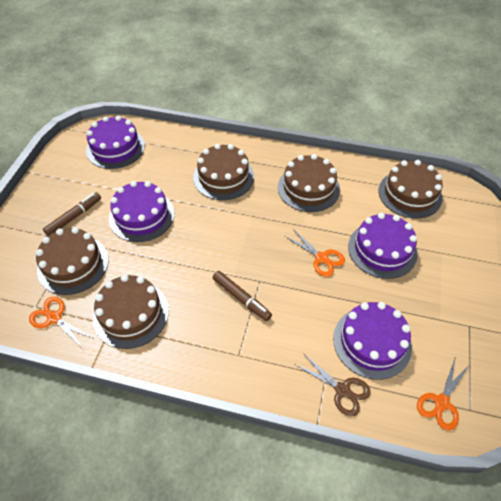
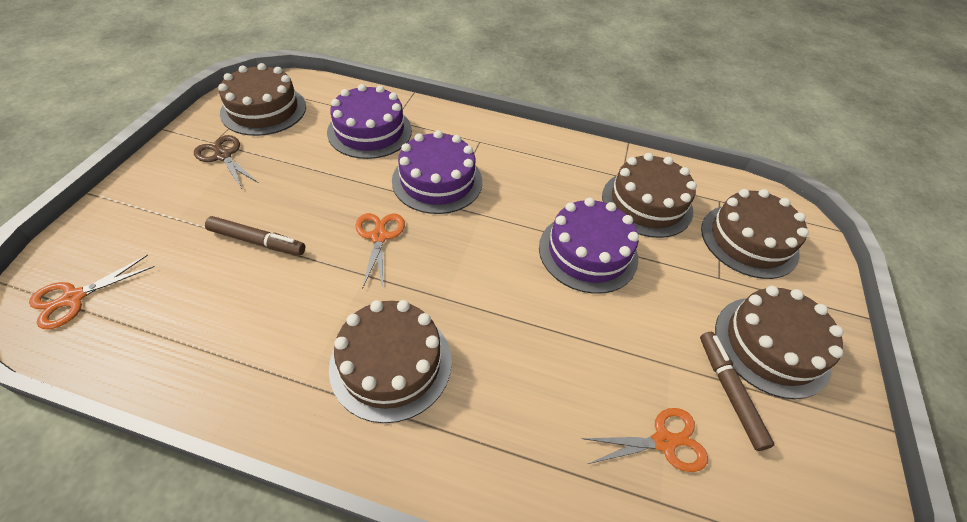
purple cake: [86,116,145,169] [109,181,175,242] [333,302,412,380] [348,213,418,279] = 4 -> [327,84,412,159] [392,130,482,214] [539,198,639,294] = 3

